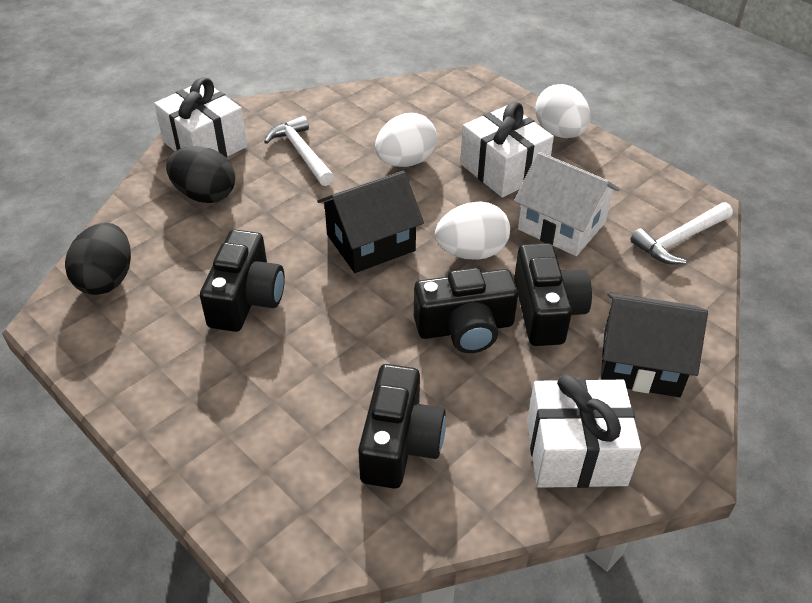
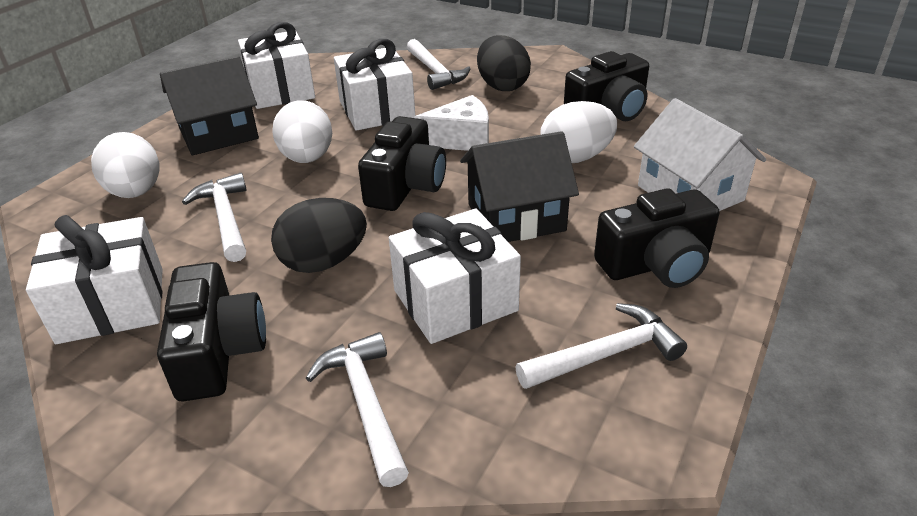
white cheese: none = 0 -> [413,95,489,151] = 1
white gift: [154,77,247,158] [460,102,554,198] [527,374,641,488] = 3 -> [26,215,163,344] [238,22,315,109] [334,39,415,131] [389,209,521,344] = 4
white hammer: [264,116,334,186] [630,202,733,265] = 2 -> [182,173,247,262] [306,332,409,487] [407,39,471,90] [515,303,687,389] = 4

